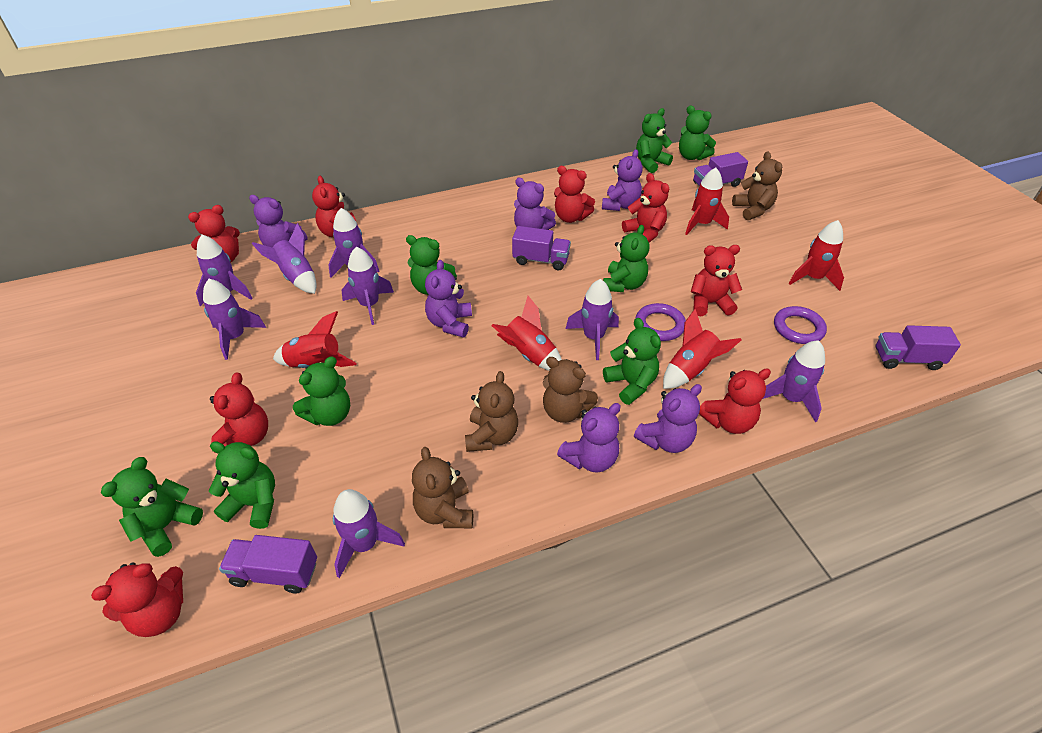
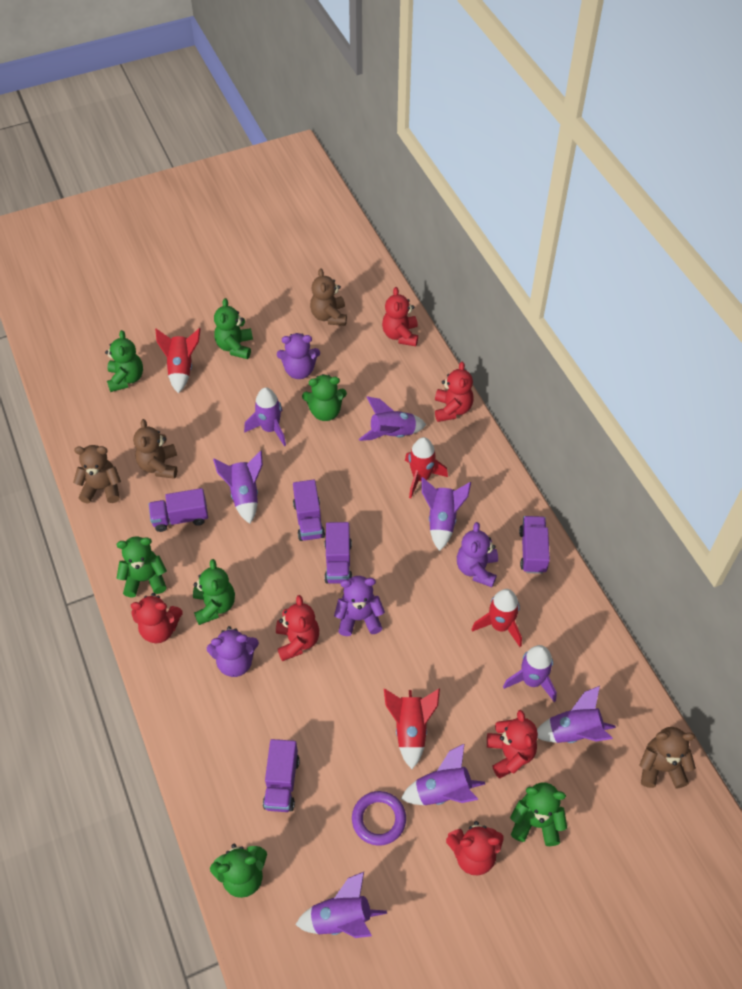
green teddy bear: [101,457,203,557] [209,442,275,529] [293,356,350,426] [406,235,457,295] [603,225,649,292] [603,318,661,405] [636,108,673,173] [679,105,716,160] = 8 -> [105,330,143,392] [117,537,167,598] [193,559,235,625] [210,844,267,898] [214,298,253,359] [302,374,347,421] [510,782,567,846] = 7
purple ring: [635,303,686,341] [774,306,827,344] = 2 -> [352,791,406,846] = 1
purple teddy bear: [249,195,308,248] [425,260,472,338] [514,178,556,230] [557,403,621,473] [602,149,643,211] [634,384,702,453] = 6 -> [207,626,259,677] [277,333,320,379] [334,576,385,636] [457,522,498,587] = 4
purple truck: [219,535,317,593] [512,226,571,270] [693,152,748,187] [875,325,961,370] = 4 -> [149,488,208,532] [263,739,300,812] [293,480,325,541] [324,522,352,584] [519,516,550,574] = 5
red rocket: [273,311,357,368] [491,296,562,371] [663,309,742,389] [685,168,729,235] [789,220,844,291] = 5 -> [155,328,201,393] [384,689,440,769] [405,437,448,498] [471,589,522,647] = 4
red teddy bear: [91,562,183,637] [188,205,240,263] [210,372,268,453] [312,176,356,237] [554,166,595,223] [622,173,669,243] [691,245,742,316] [699,368,771,434] = 8 -> [131,593,183,643] [276,595,319,661] [382,287,418,346] [435,361,474,422] [446,821,504,876] [487,710,538,778] = 6

